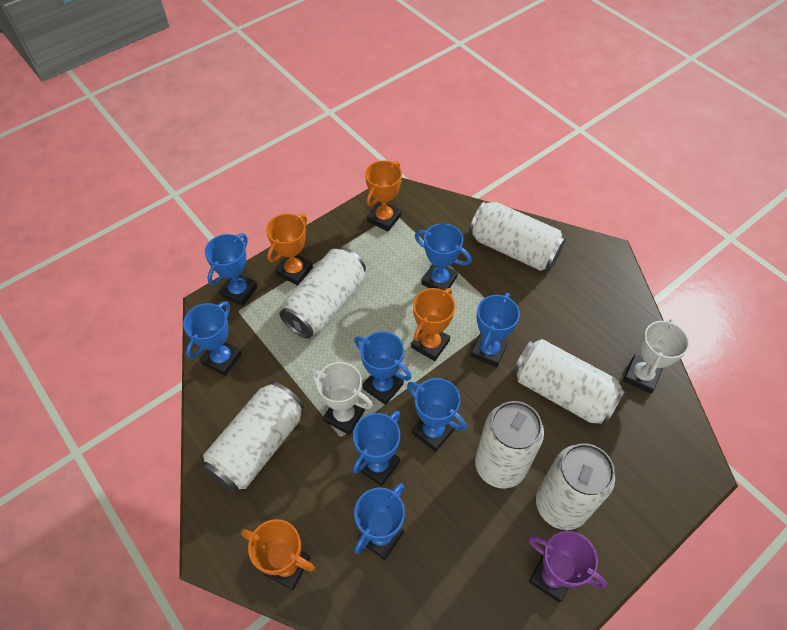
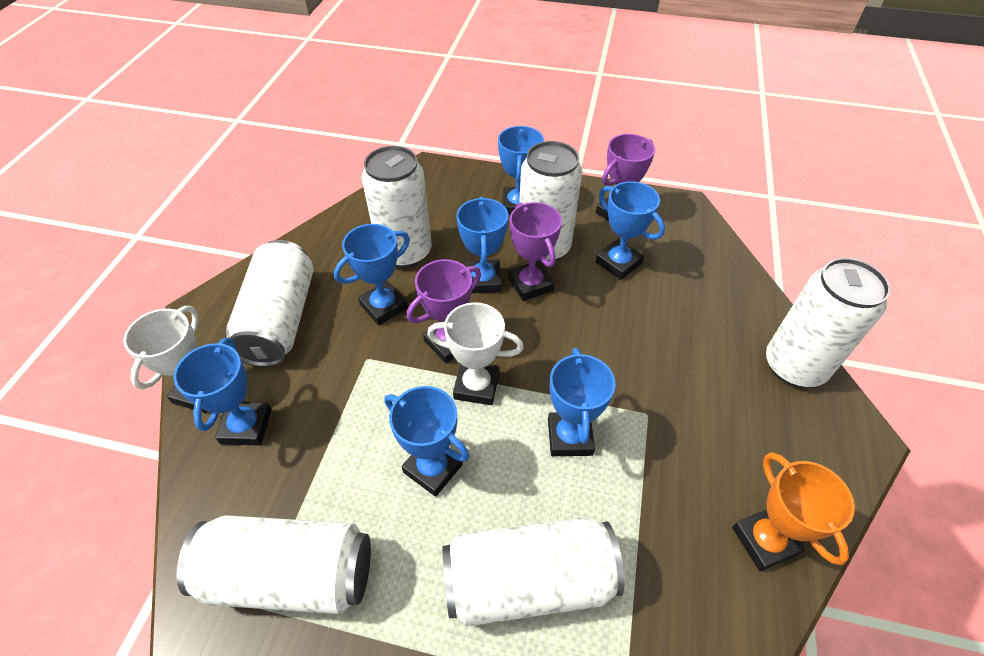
blue trophy: [183,301,242,376] [205,233,258,306] [353,411,400,486] [354,331,412,405] [354,483,405,560] [407,378,467,452] [415,223,471,291] [471,293,520,367] = 8 -> [174,338,272,445] [334,224,410,325] [384,386,470,497] [456,197,508,293] [498,126,544,215] [548,348,616,456] [596,181,665,280] = 7
orange trophy: [241,519,315,590] [266,214,313,286] [365,160,402,232] [411,288,455,361] = 4 -> [732,452,855,571] = 1
purple trophy: [528,531,607,602] = 1 -> [407,259,481,364] [508,202,562,301] [596,134,655,221] = 3

